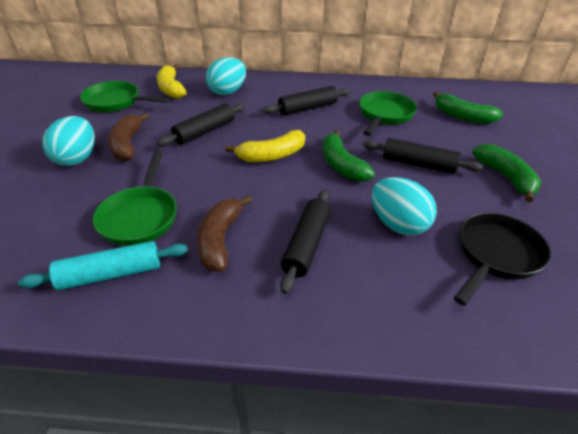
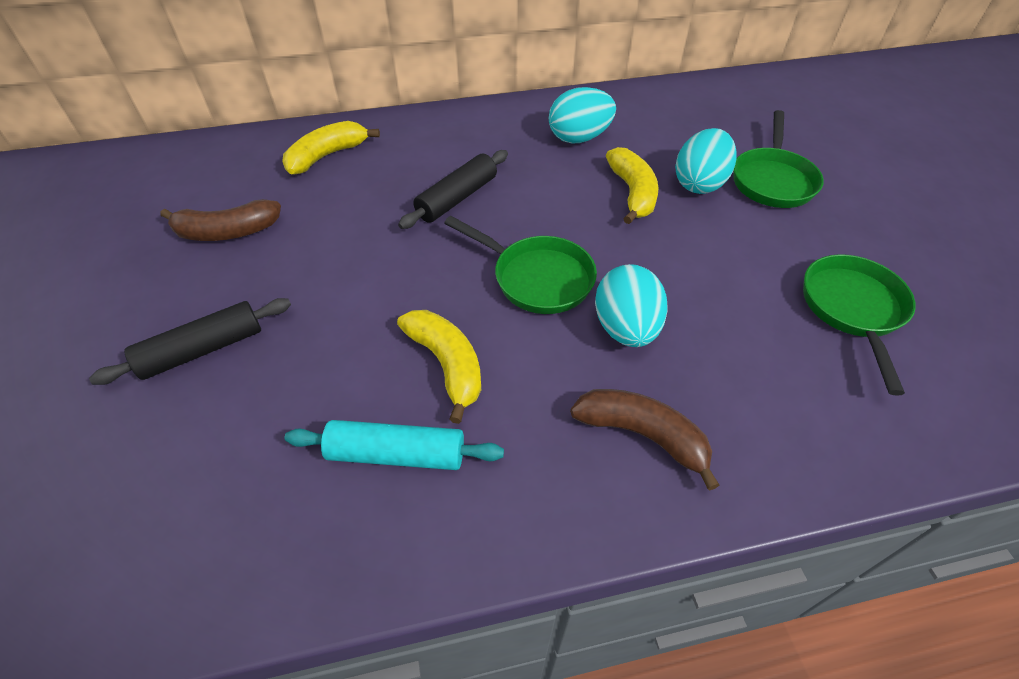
black pan: [454,213,551,306] = 1 -> none = 0
black rolling pin: [157,103,245,147] [263,86,350,115] [280,190,331,294] [363,138,483,174] = 4 -> [89,298,291,385] [398,150,508,229] = 2
green banana: [323,130,375,182] [433,91,503,124] [472,144,541,202] = 3 -> none = 0
yellow banana: [157,65,187,99] [226,130,305,162] = 2 -> [282,121,380,175] [397,310,481,424] [606,147,659,224] = 3

